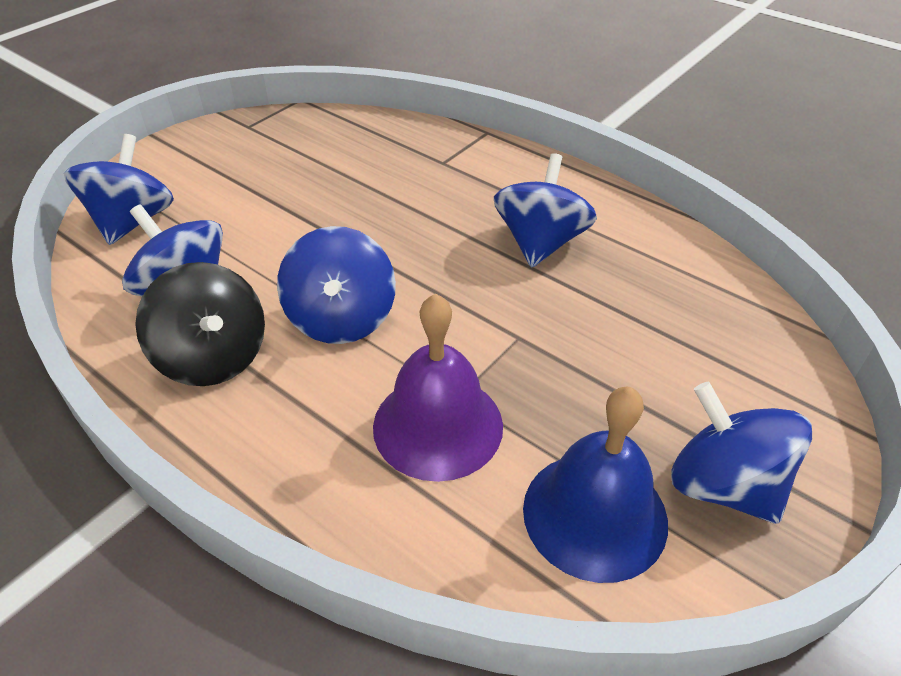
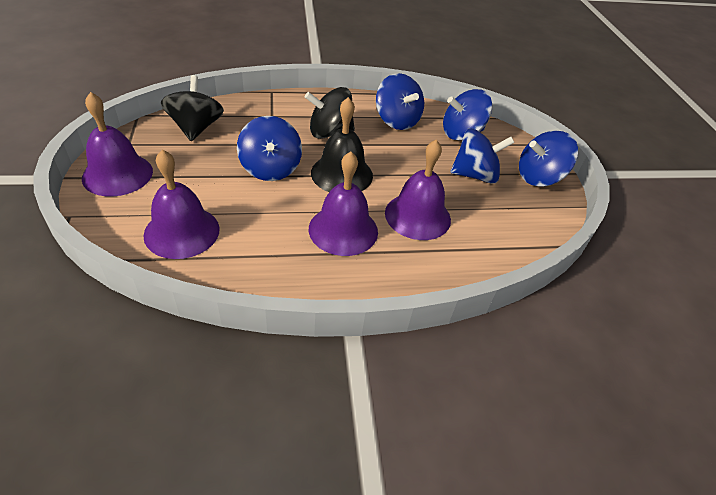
black bell: none = 0 -> [311,97,373,192] = 1
black spinning top: [135,262,265,386] = 1 -> [161,75,224,141] [305,87,355,139] = 2
blue bell: [523,387,668,583] = 1 -> none = 0
purple bell: [373,293,503,482] = 1 -> [82,92,153,196] [143,149,220,259] [309,151,378,256] [385,139,451,240] = 4

